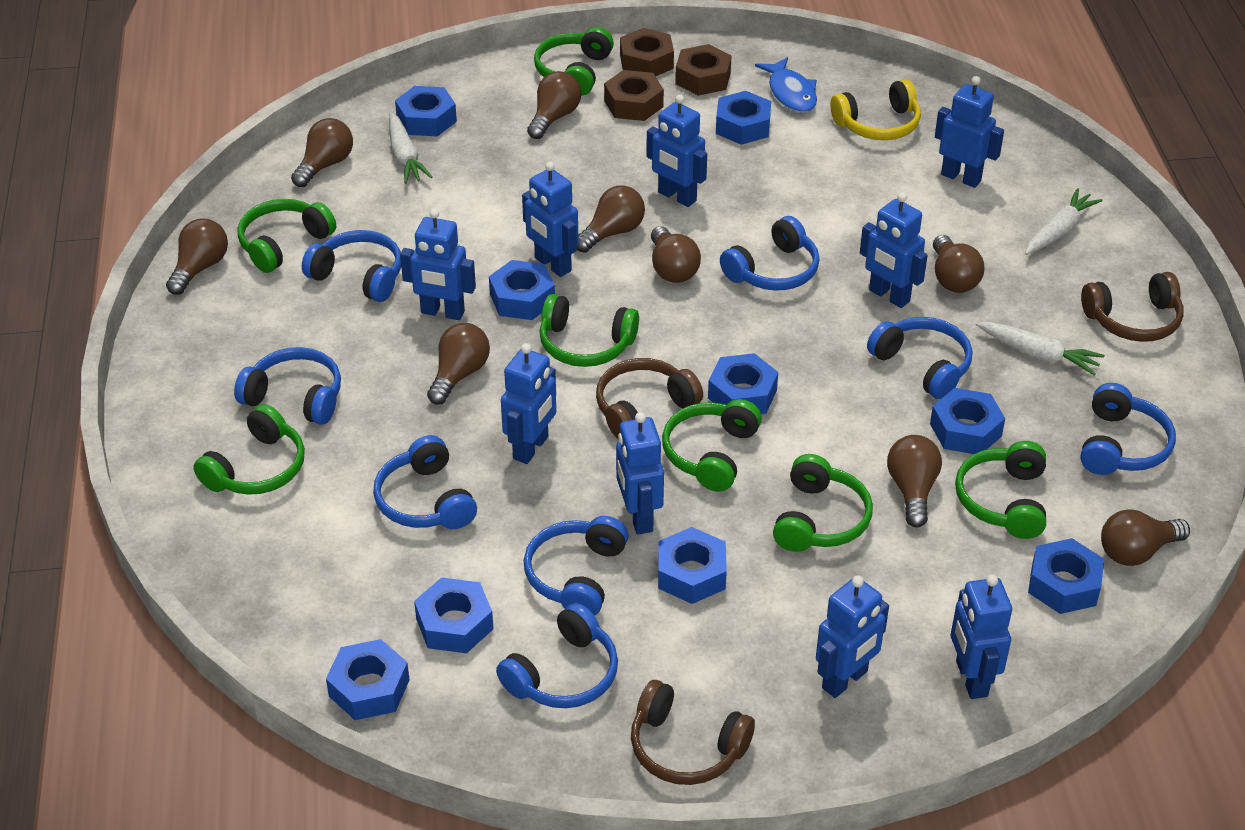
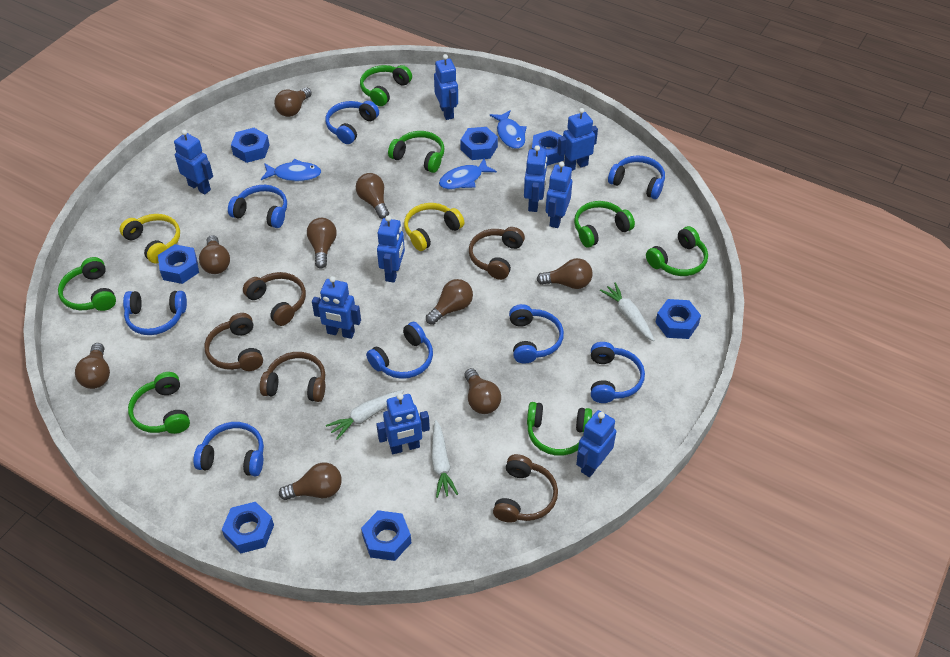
blue fish: [755,57,817,112] = 1 -> [261,159,321,182] [439,158,497,189] [490,110,527,149] = 3
blue nut: [326,639,410,720] [395,86,457,137] [414,577,494,653] [489,260,555,320] [658,527,727,604] [708,353,778,414] [716,91,771,145] [930,388,1005,454] [1028,538,1104,614] = 9 -> [158,244,199,284] [222,502,274,554] [231,128,270,163] [361,510,411,561] [460,127,498,160] [532,130,564,166] [655,299,701,339] = 7
brown headphones: [596,358,703,440] [631,680,755,785] [1081,272,1184,342] = 3 -> [204,313,263,371] [243,272,306,326] [260,352,325,402] [469,227,525,280] [493,454,558,523] = 5
brown nut: [604,70,664,121] [620,28,674,77] [675,44,732,96] = 3 -> none = 0
yellow headphones: [830,79,921,140] = 1 -> [120,214,180,263] [404,203,464,251] = 2

